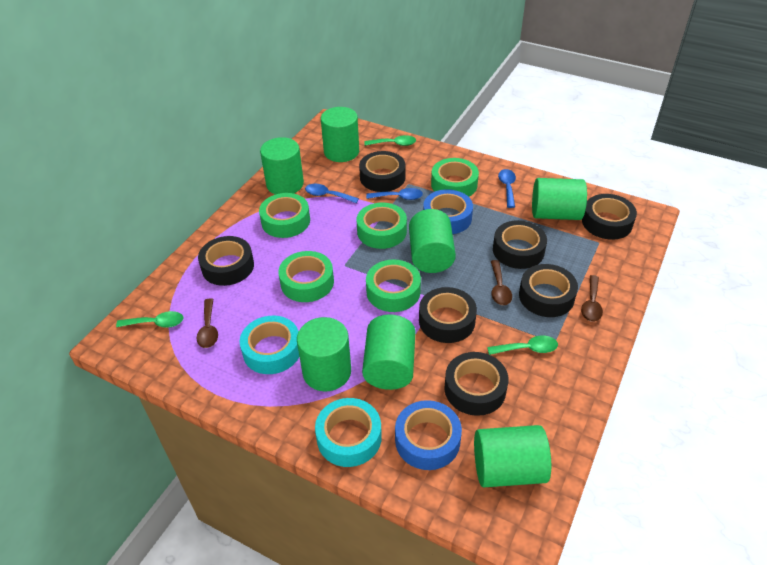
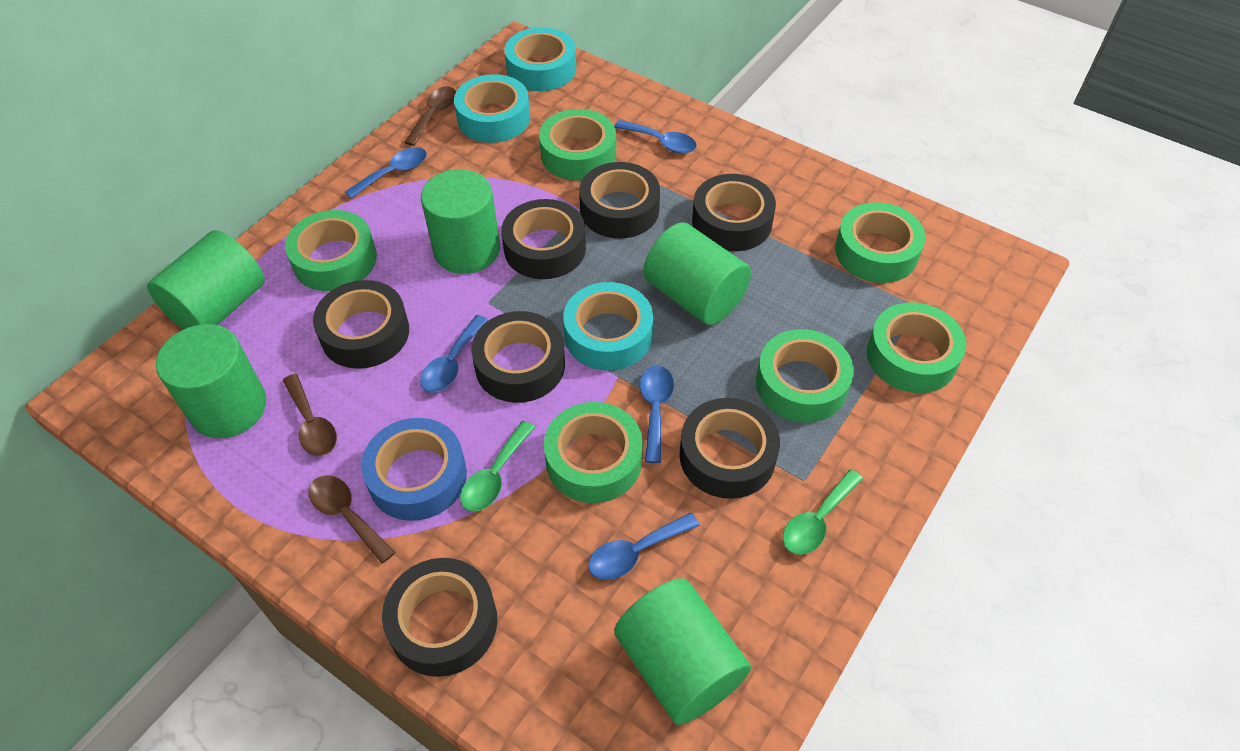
blue spoon: [305,184,359,203] [366,188,423,200] [498,169,516,208] = 3 -> [345,147,427,199] [420,315,488,393] [588,513,700,580] [614,120,697,154] [640,366,674,463] = 5
blue tape: [395,400,462,470] [423,189,473,234] = 2 -> [361,418,467,521] = 1
green cylinder: [260,137,304,195] [297,317,351,392] [321,107,359,162] [362,314,416,390] [409,209,456,273] [474,425,551,488] [532,178,587,220] = 7 -> [147,230,265,330] [156,324,267,438] [421,169,500,274] [614,578,751,725] [644,222,751,325] = 5
green spoon: [116,311,184,328] [364,135,416,146] [487,336,558,355] = 3 -> [460,421,535,512] [783,469,863,555] = 2
green tape: [259,193,310,238] [278,251,334,302] [357,202,407,249] [366,260,421,312] [431,158,479,197] = 5 -> [285,210,377,291] [539,109,616,180] [544,402,643,503] [756,329,854,423] [835,202,925,283] [867,302,966,393] = 6
turquoise tape: [240,316,299,374] [315,398,382,467] = 2 -> [454,74,530,143] [504,27,576,91] [563,282,653,371] = 3

